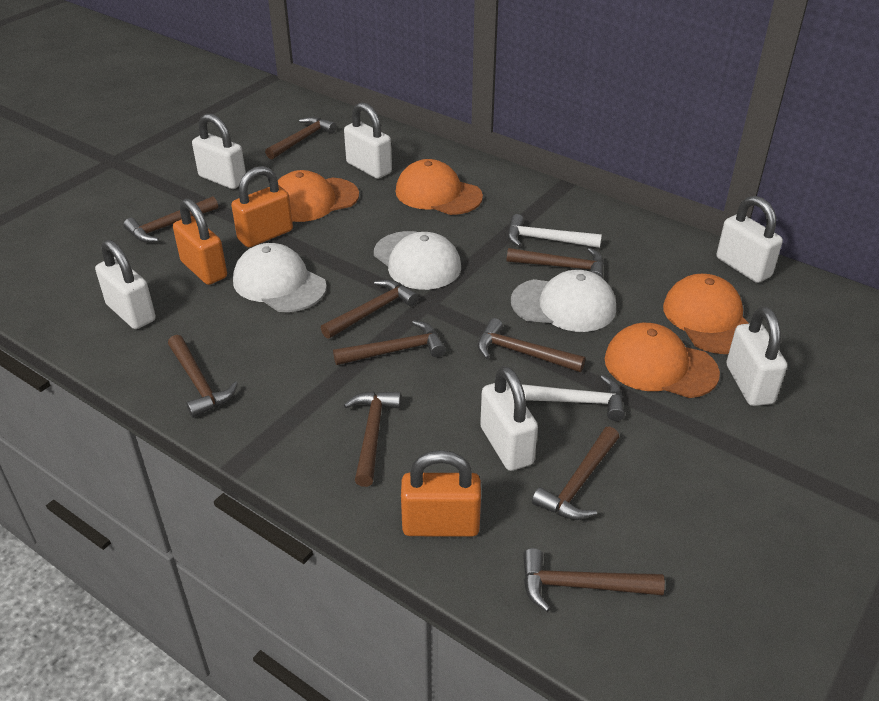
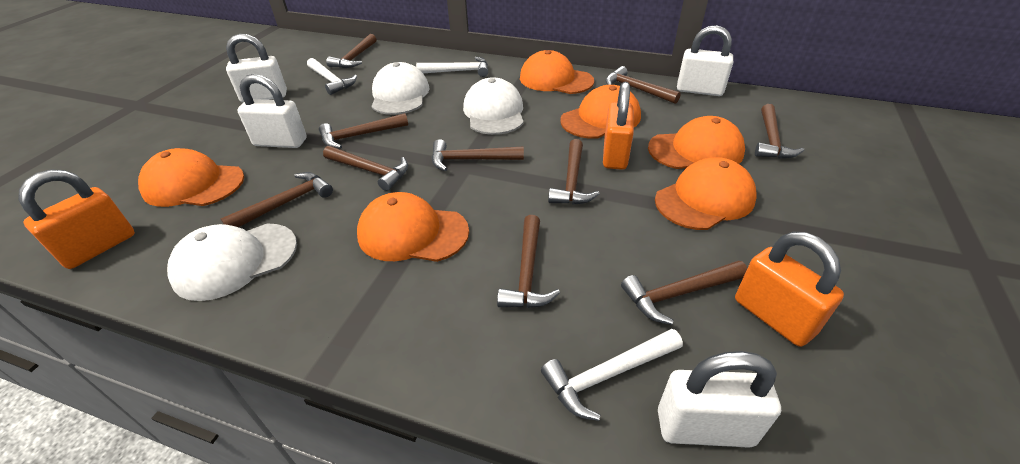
orange cap: [278,170,359,222] [396,159,483,215] [605,323,720,398] [663,274,749,354] = 4 -> [138,148,244,207] [357,192,469,262] [520,50,594,94] [560,85,641,139] [648,116,745,169] [655,157,756,230] = 6
white hammer: [508,214,602,248] [522,375,625,421] = 2 -> [307,58,357,95] [416,57,488,77] [541,329,683,421] = 3
white padlock: [95,239,156,329] [192,113,246,189] [344,102,392,179] [480,366,538,471] [716,196,783,283] [726,307,787,406] = 6 -> [226,34,287,102] [237,74,306,148] [658,351,781,448] [677,25,733,96] = 4

